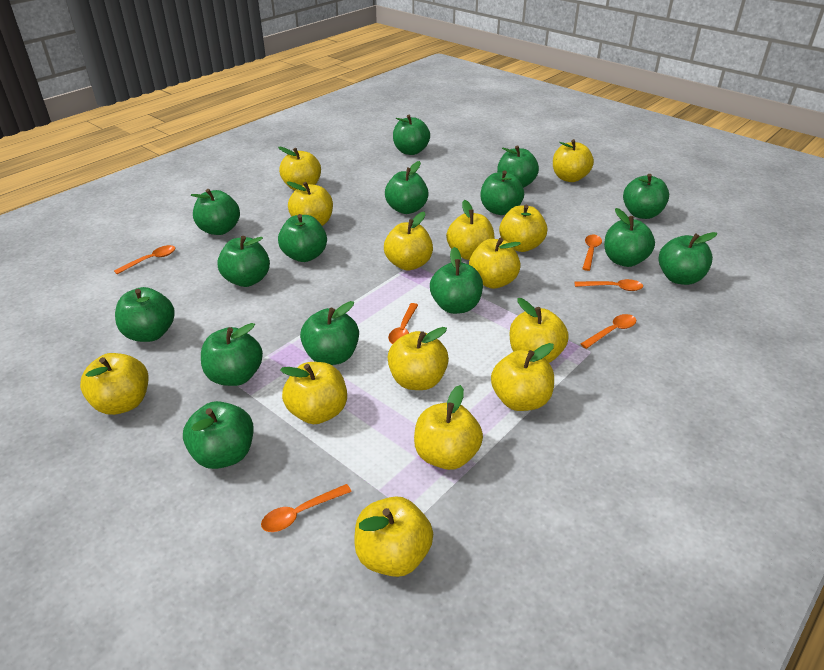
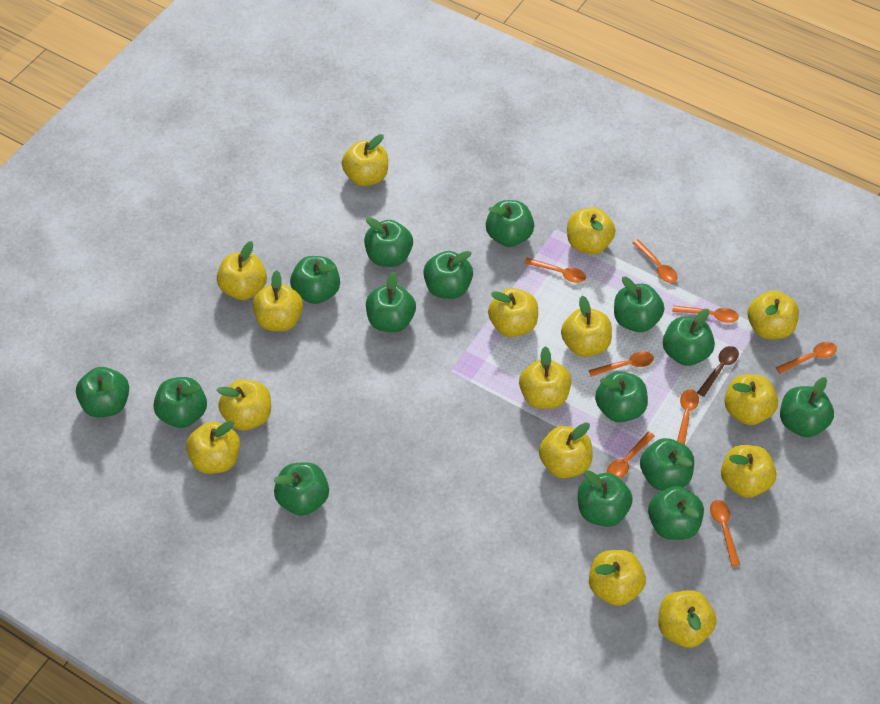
brown spoon: none = 0 -> [697,346,739,397] = 1
orange spoon: [114,245,175,274] [261,484,352,532] [388,303,418,344] [574,279,643,291] [581,314,636,349] [582,235,602,271] = 6 -> [524,258,586,283] [589,351,654,377] [607,431,655,478] [633,239,678,283] [672,305,739,323] [677,389,699,445] [710,500,740,566] [776,342,837,374] = 8
yellow apple: [80,353,148,415] [278,147,321,191] [280,362,347,424] [286,182,333,226] [354,496,433,577] [384,212,433,270] [388,327,449,390] [414,385,483,470] [446,200,495,260] [469,238,521,289] [491,343,554,411] [499,205,547,252] [510,298,569,363] [553,139,594,182] = 14 -> [186,421,240,474] [217,241,267,300] [217,379,271,431] [253,270,303,331] [342,134,388,186] [488,288,538,337] [519,346,571,409] [539,422,592,478] [561,296,612,357] [567,207,616,254] [589,550,646,606] [658,590,717,648] [721,445,776,498] [724,374,778,425] [748,290,799,339] = 15

